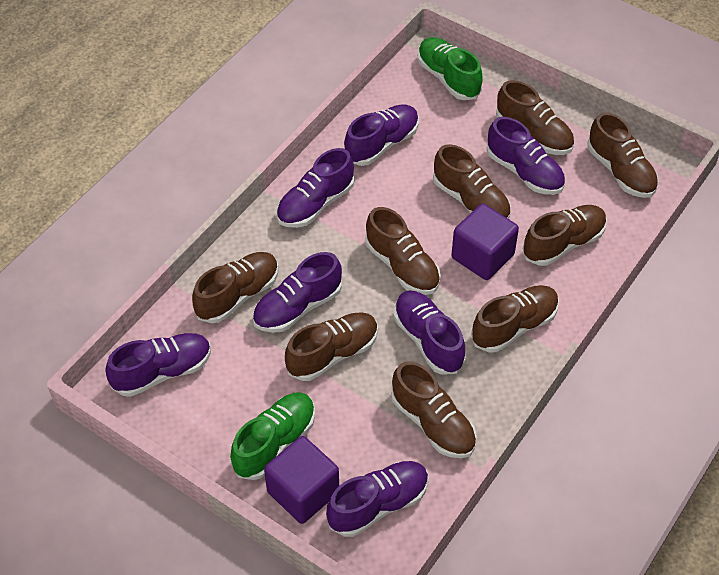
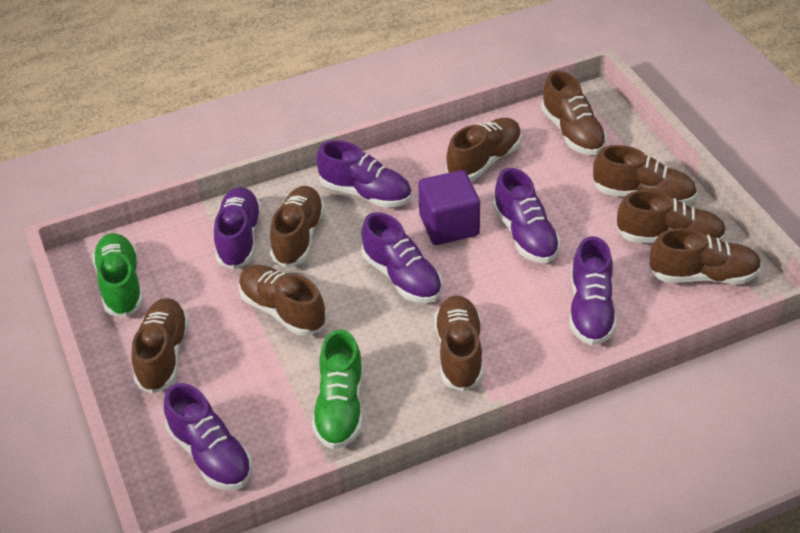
purple cube: [264,436,339,524] [451,204,519,280] = 2 -> [418,170,480,245] = 1
purple shoe: [105,333,211,397] [252,252,342,333] [276,148,354,228] [326,461,429,537] [344,104,419,166] [394,291,466,375] [487,117,565,195] = 7 -> [164,383,252,490] [214,187,262,269] [316,140,412,208] [361,212,442,303] [493,168,561,263] [569,236,617,345] = 6

